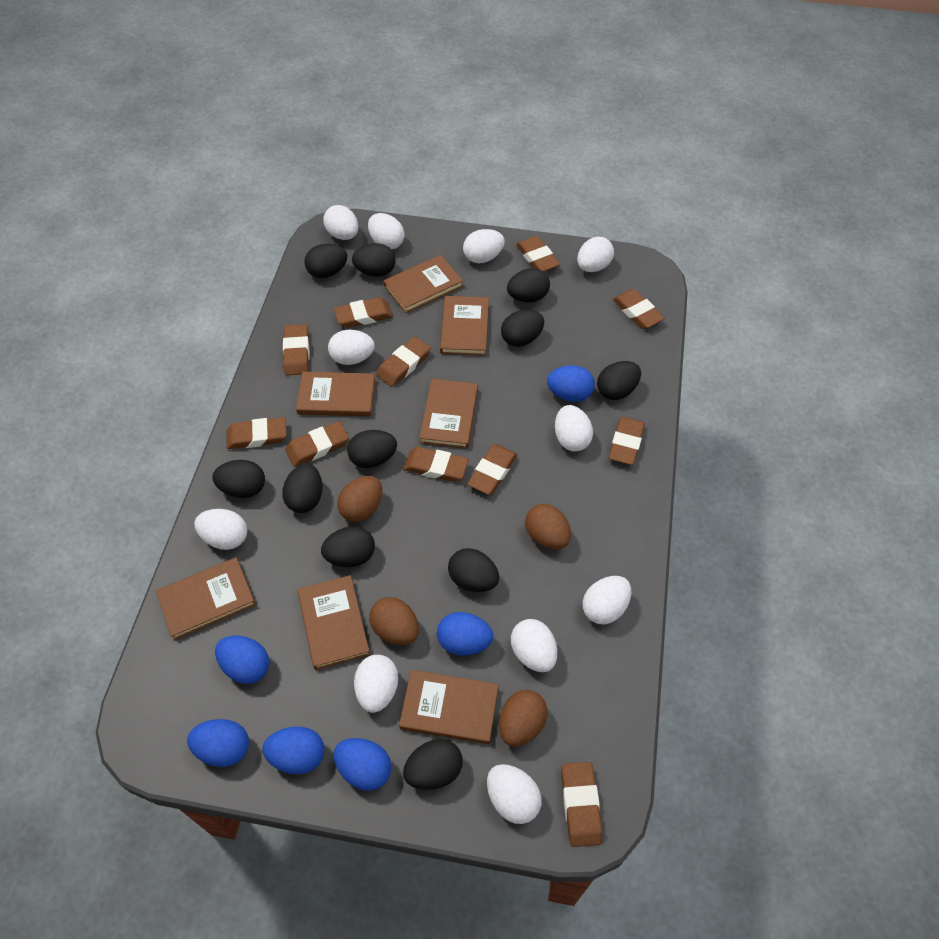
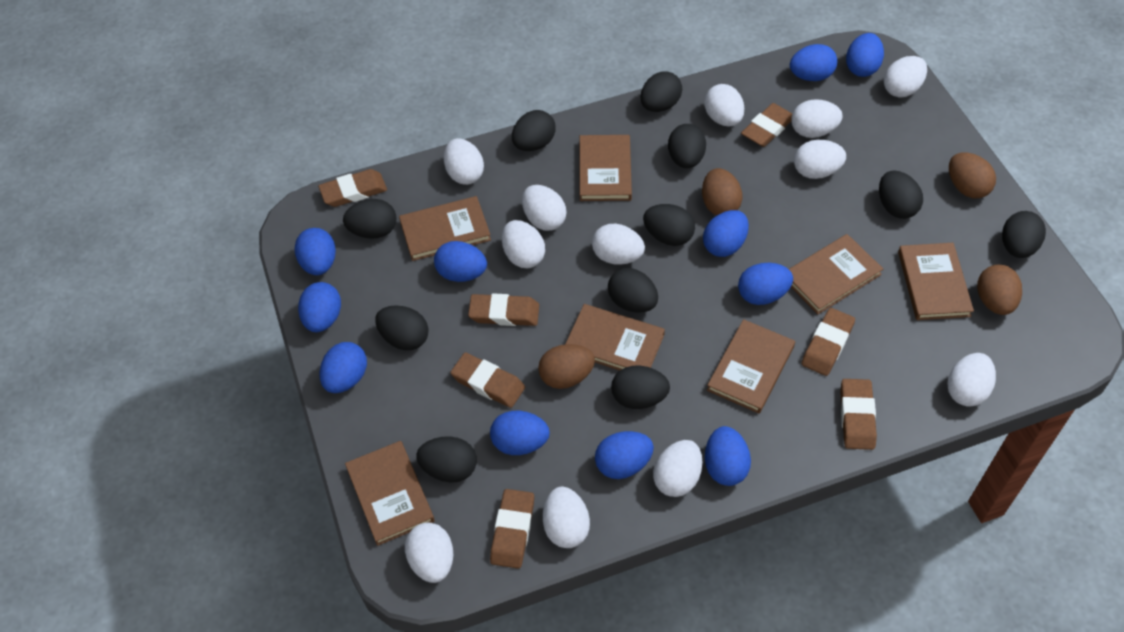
blue egg: [187,719,249,767] [215,636,269,684] [263,727,324,774] [334,738,391,791] [437,612,493,656] [547,365,595,402] = 6 -> [295,228,336,275] [298,282,341,332] [320,342,367,393] [434,241,487,282] [490,411,550,455] [595,431,654,479] [703,210,749,257] [705,426,751,486] [738,263,793,305] [790,44,837,81] [846,33,884,77] = 11
brown eraser: [227,417,286,449] [283,324,309,375] [285,421,349,467] [334,297,393,328] [376,337,431,387] [403,447,469,482] [467,444,517,495] [516,236,560,272] [561,762,602,847] [609,416,645,465] [613,289,665,329] = 11 -> [318,169,387,207] [450,352,525,408] [468,293,539,326] [490,489,534,569] [741,103,792,147] [801,308,855,376] [840,379,877,450] = 7
white egg: [194,509,247,550] [323,205,358,240] [328,330,375,365] [354,655,398,713] [368,213,404,250] [463,229,505,263] [487,764,542,824] [511,619,557,672] [555,405,593,451] [577,237,614,272] [583,576,631,625] = 11 -> [405,522,453,583] [444,138,484,185] [502,220,545,268] [522,185,567,231] [543,487,590,548] [592,224,645,265] [653,440,702,497] [704,84,744,127] [791,99,842,138] [794,140,846,179] [884,56,927,98] [947,353,996,407] = 12

